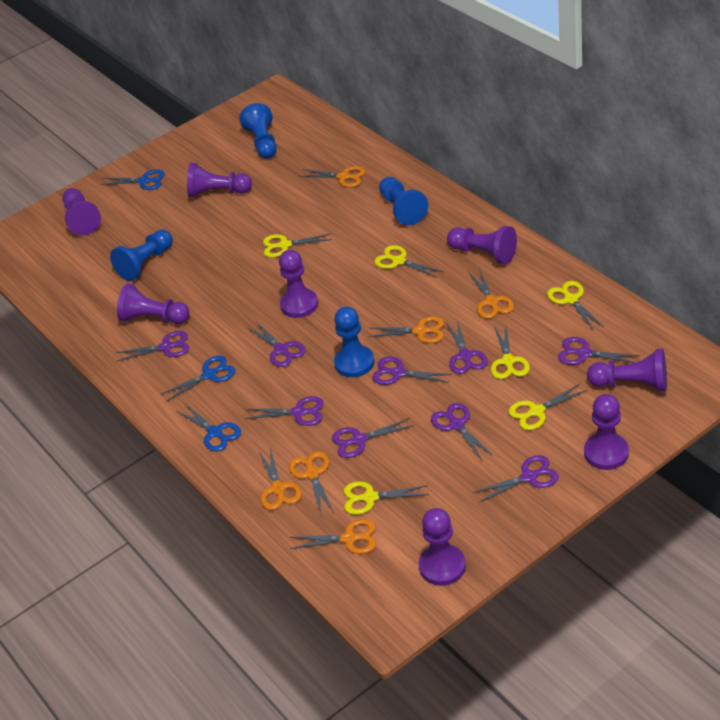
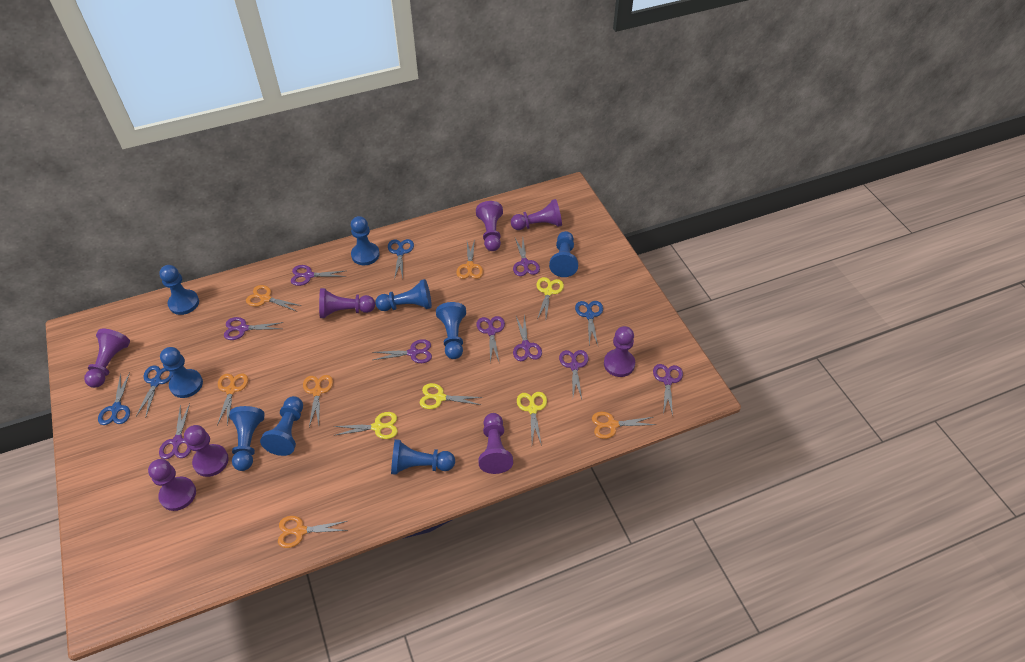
blue pawn: [110,230,173,281] [239,103,277,158] [334,307,374,377] [379,177,428,225] = 4 -> [159,265,199,315] [160,347,203,398] [229,406,265,471] [260,396,303,456] [351,216,380,265] [375,279,432,311] [391,439,455,475] [436,302,466,359] [549,231,578,277] = 9
blue scissors: [100,170,165,190] [160,356,235,402] [176,404,241,452] = 3 -> [98,372,130,425] [136,365,173,418] [388,239,414,279] [575,301,603,345] = 4
yellow scissors: [263,233,332,257] [344,481,429,515] [374,245,443,278] [491,325,530,379] [509,384,587,430] [547,281,604,331] = 6 -> [334,412,398,439] [419,383,483,409] [517,392,547,446] [537,277,564,319] = 4

